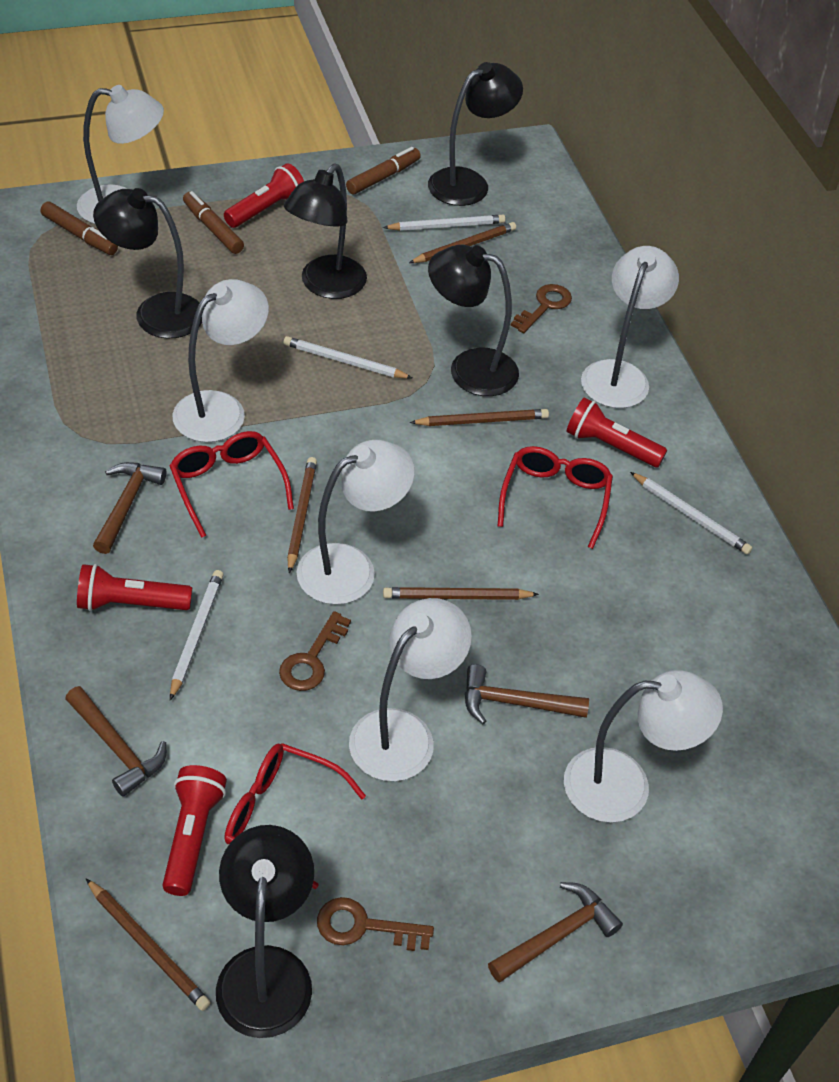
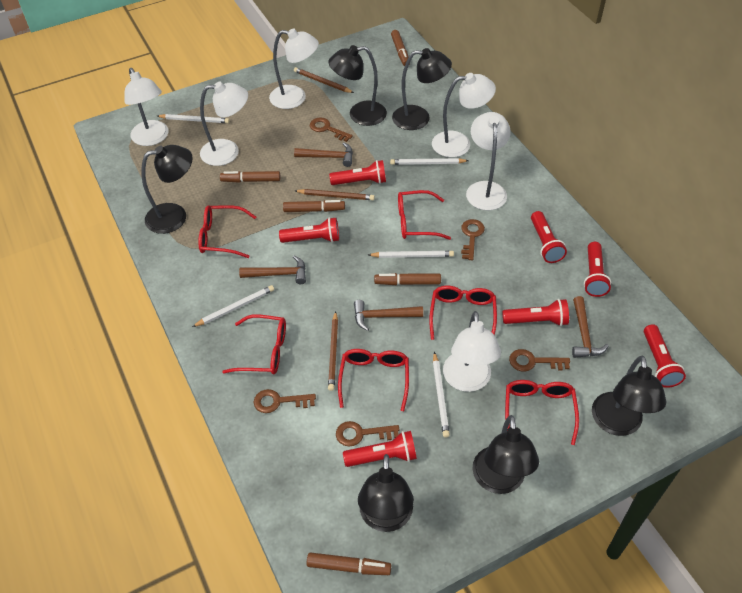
black lamp: [93,188,202,339] [216,825,314,1038] [284,163,367,299] [428,62,523,206] [428,245,519,396] = 5 -> [141,145,193,234] [328,45,387,126] [358,454,414,532] [392,48,452,130] [473,415,539,494] [592,356,667,436] = 6
brown key: [279,611,351,691] [317,897,434,951] [510,284,572,333] = 3 -> [254,389,316,413] [310,117,353,142] [336,421,399,446] [461,219,485,260] [509,349,570,372] = 5
brown marker: [41,201,118,255] [183,191,244,254] [346,147,421,194] = 3 -> [220,171,280,183] [283,200,345,212] [307,553,391,575] [374,273,441,285] [391,30,410,66] = 5
brown pencil: [86,878,211,1011] [287,457,317,573] [383,587,539,600] [409,222,516,263] [410,409,549,426] = 5 -> [294,67,354,93] [295,189,375,200] [328,311,338,391] = 3
red flashlight: [77,564,192,611] [162,765,227,896] [224,163,304,228] [566,397,667,467] = 4 -> [279,217,339,243] [329,160,386,185] [343,431,417,467] [502,299,569,326] [531,211,567,263] [584,242,611,297] [644,324,686,388] = 7
red glasses: [170,431,294,538] [224,743,366,889] [498,446,613,549] = 3 -> [198,205,256,258] [222,315,286,374] [338,349,409,411] [398,190,451,240] [429,286,497,340] [505,380,579,445] = 6
white pencil: [170,570,224,700] [283,336,412,379] [383,215,505,231] [630,472,753,555] = 4 -> [157,114,230,123] [192,285,274,327] [368,251,454,258] [390,158,469,165] [433,352,450,438] = 5

